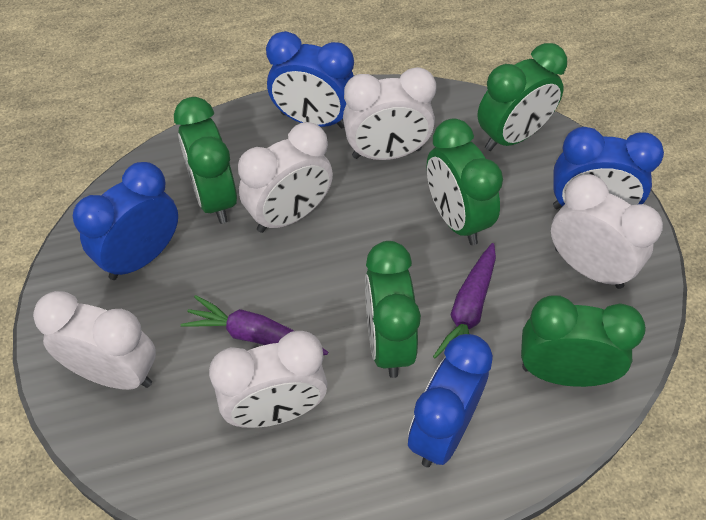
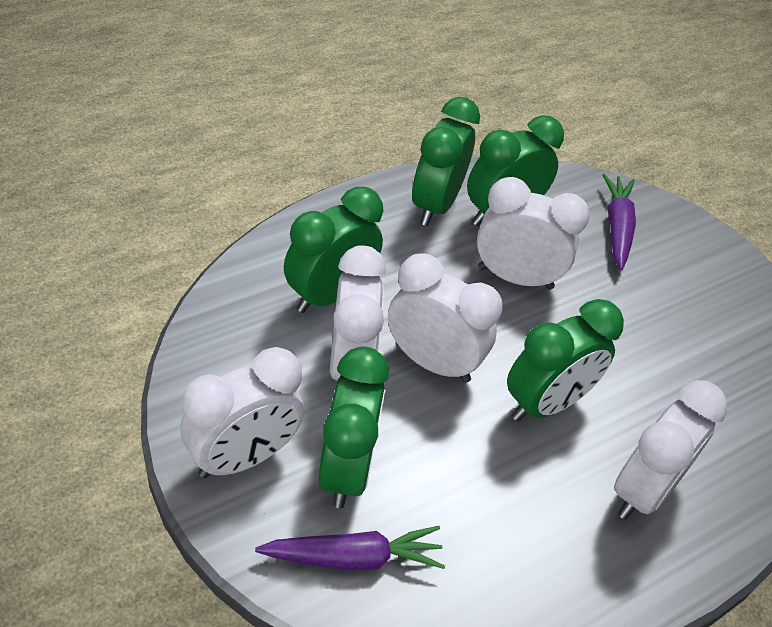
blue clock: [73,162,178,280] [266,31,354,128] [408,334,493,467] [553,127,664,209] = 4 -> none = 0

